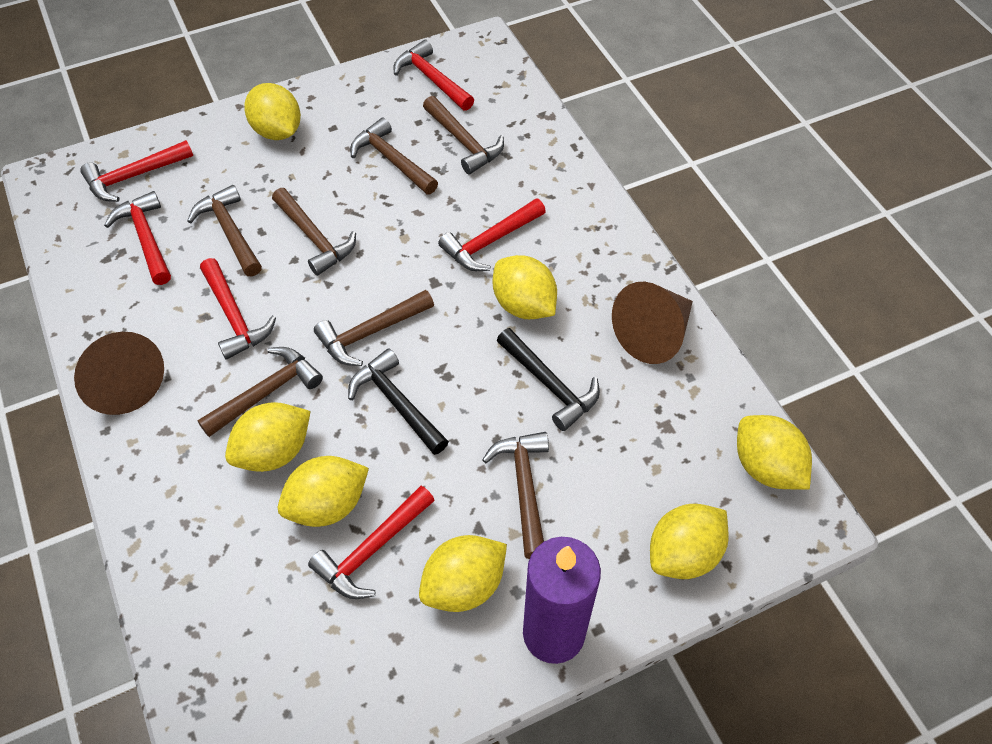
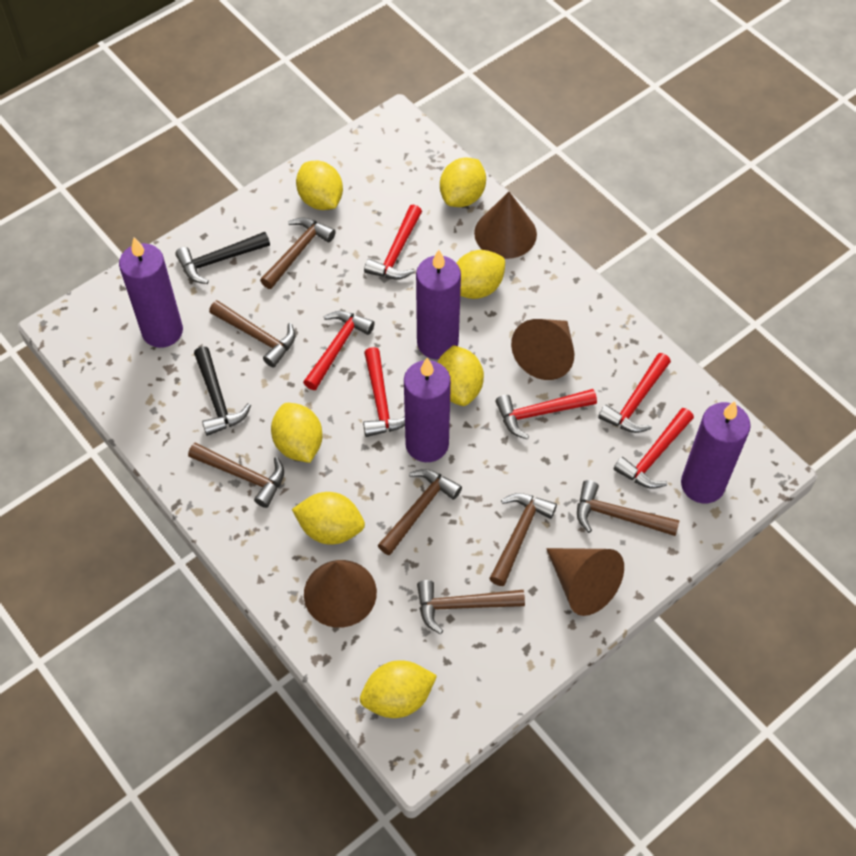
brown cone: [74,332,164,415] [612,282,693,364] = 2 -> [304,560,377,628] [474,192,537,259] [511,319,574,380] [546,548,624,616] = 4
purple candle: [523,537,601,664] = 1 -> [119,237,183,348] [404,358,451,462] [416,250,461,360] [681,401,751,503] = 4

